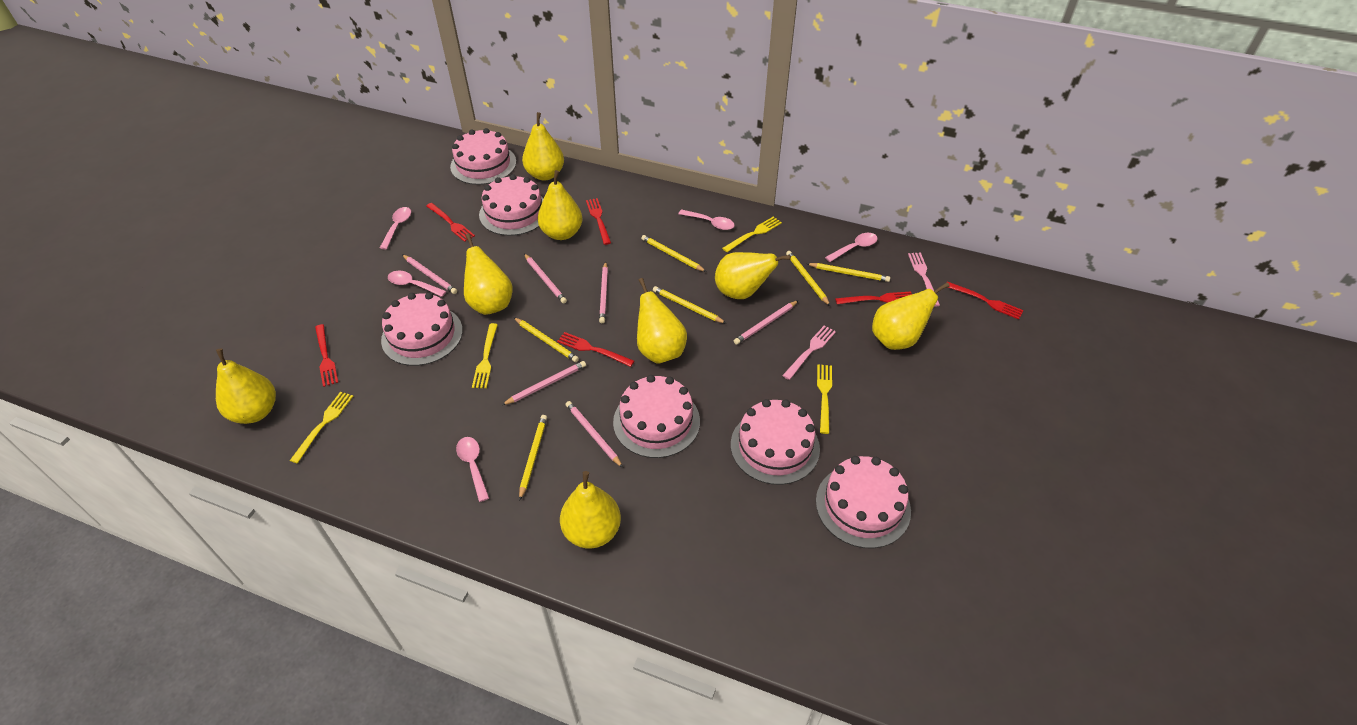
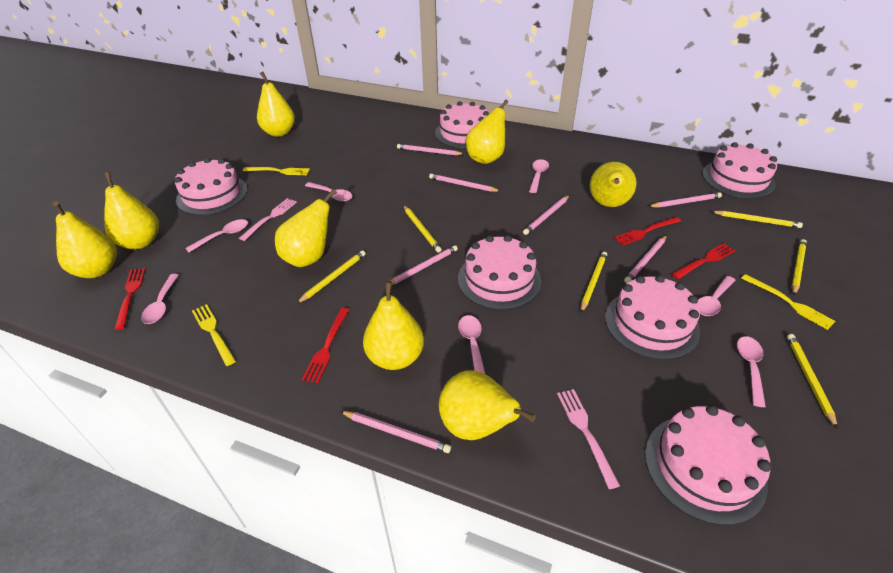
pink pencil: [402,254,457,294] [502,361,586,405] [524,254,567,304] [566,401,623,468] [599,261,608,323] [734,300,799,345] = 6 -> [340,411,451,453] [384,245,458,287] [397,144,464,155] [429,174,500,192] [523,195,570,235] [624,235,667,283] [648,192,722,208] = 7
pink spoon: [380,207,411,249] [388,271,446,297] [456,437,489,502] [678,209,735,230] [825,233,877,262] = 5 -> [141,274,179,324] [185,219,248,252] [305,182,353,201] [458,315,485,374] [529,159,549,193] [698,276,736,316] [737,336,766,407] = 7
red fork: [315,324,338,387] [426,203,475,242] [557,332,634,367] [586,198,611,245] [835,291,912,304] [947,281,1023,319] = 6 -> [115,268,146,330] [302,308,350,383] [614,217,681,246] [672,243,736,279] = 4
yellow fork: [290,392,353,464] [472,323,498,388] [722,217,782,252] [817,364,832,434] = 4 -> [192,304,236,366] [243,167,310,175] [741,274,836,330] = 3

